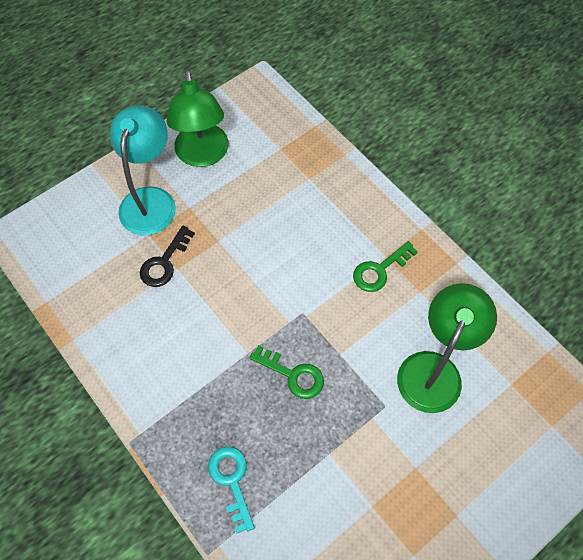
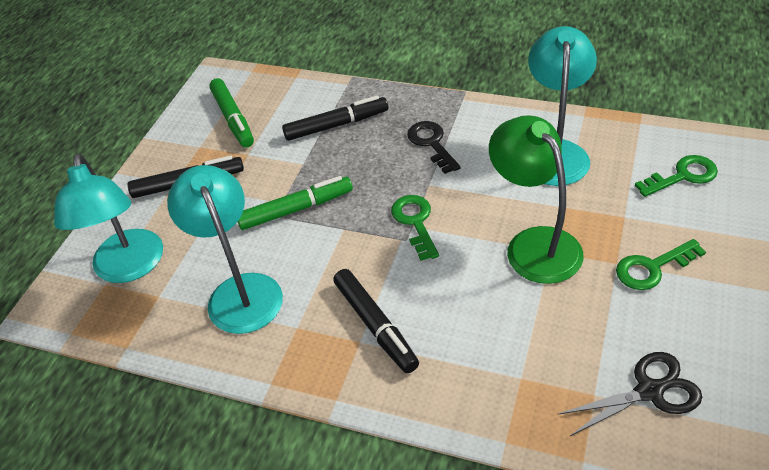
black marker: none = 0 -> [128,155,244,198] [282,95,388,141] [333,269,419,373] = 3
black scissors: none = 0 -> [557,352,702,436] = 1
green key: [249,345,324,399] [353,241,418,292] = 2 -> [391,195,439,261] [616,239,706,290] [635,155,718,197] = 3
green lamp: [167,69,229,167] [397,283,497,413] = 2 -> [489,115,584,284] = 1
green marker: none = 0 -> [209,78,254,148] [238,176,353,230] = 2
turquoise key: [208,446,255,533] = 1 -> none = 0
turquoise lamp: [110,105,176,235] = 1 -> [54,154,163,283] [167,165,283,334] [528,26,597,186] = 3

